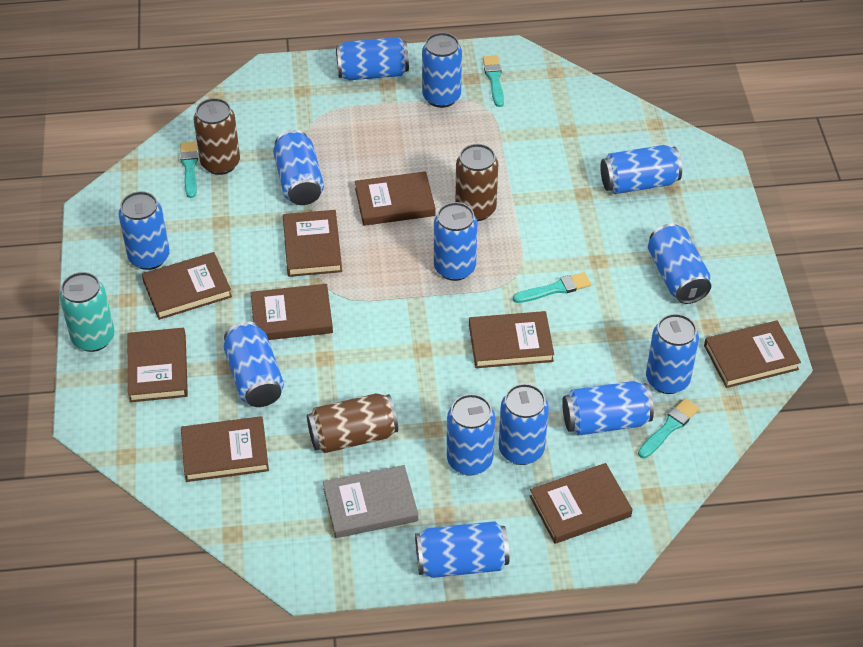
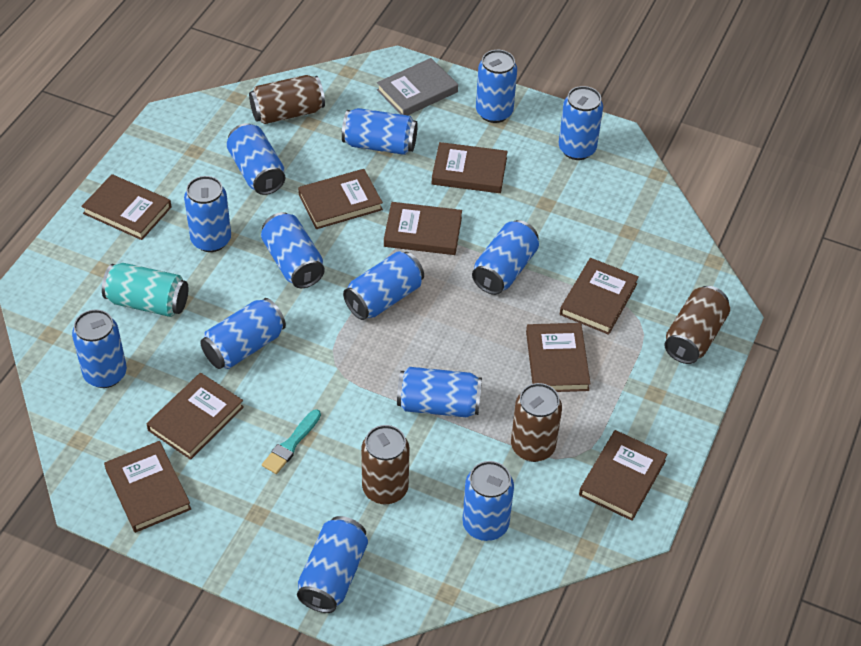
brown can: [193,98,240,175] [307,393,398,453] [455,144,498,221] = 3 -> [249,75,325,124] [361,425,410,505] [511,383,562,462] [664,286,730,364] = 4
turquoise brush: [180,141,198,198] [483,55,504,107] [513,272,591,303] [638,398,699,458] = 4 -> [262,409,321,474] = 1

